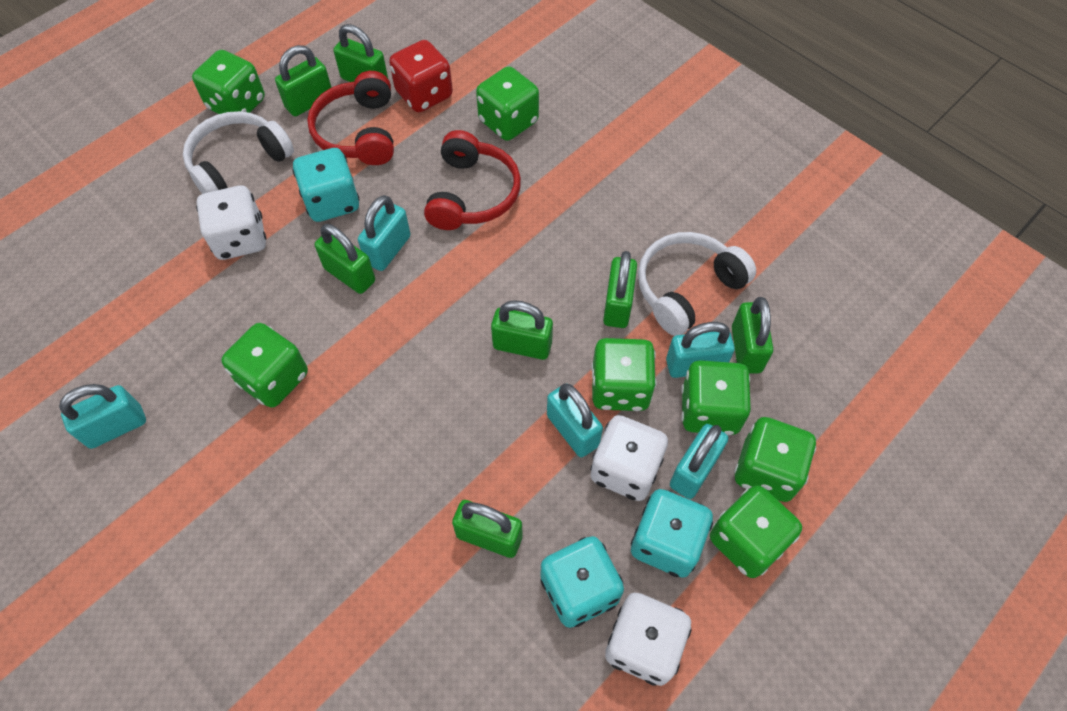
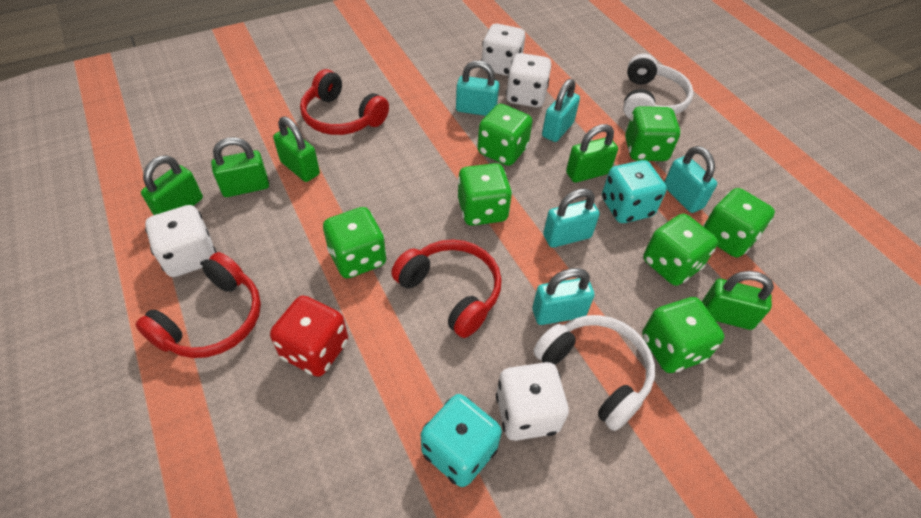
green padlock: [275,45,332,116] [315,224,375,294] [333,24,388,82] [452,500,523,558] [491,300,553,360] [603,251,637,328] [732,297,773,374] = 7 -> [141,155,203,215] [211,137,269,197] [273,117,320,182] [566,124,618,183] [702,271,774,330] = 5
red headphones: [307,71,394,165] [424,130,521,230] = 2 -> [135,252,261,358] [300,69,389,135] [391,239,502,338] = 3
turquoise dice: [292,148,360,222] [541,536,624,628] [631,489,713,578] = 3 -> [421,394,502,487] [602,160,667,223] = 2
white dice: [196,185,266,260] [590,415,668,501] [605,593,692,686] = 3 -> [145,205,216,277] [481,24,525,76] [496,362,569,441] [506,53,551,107] = 4

